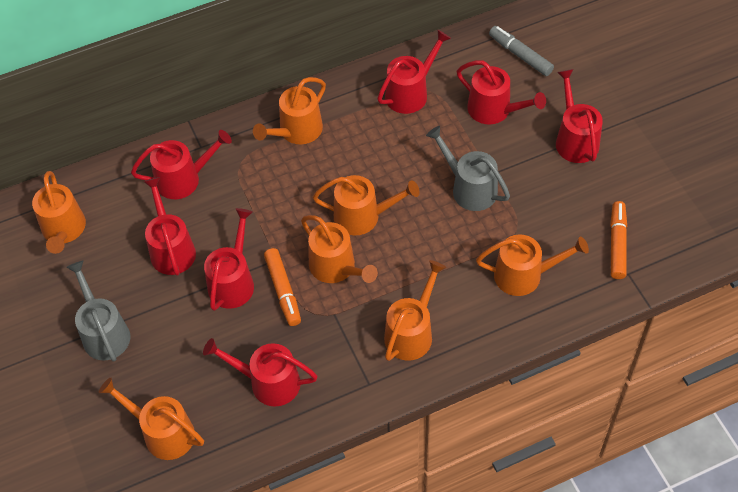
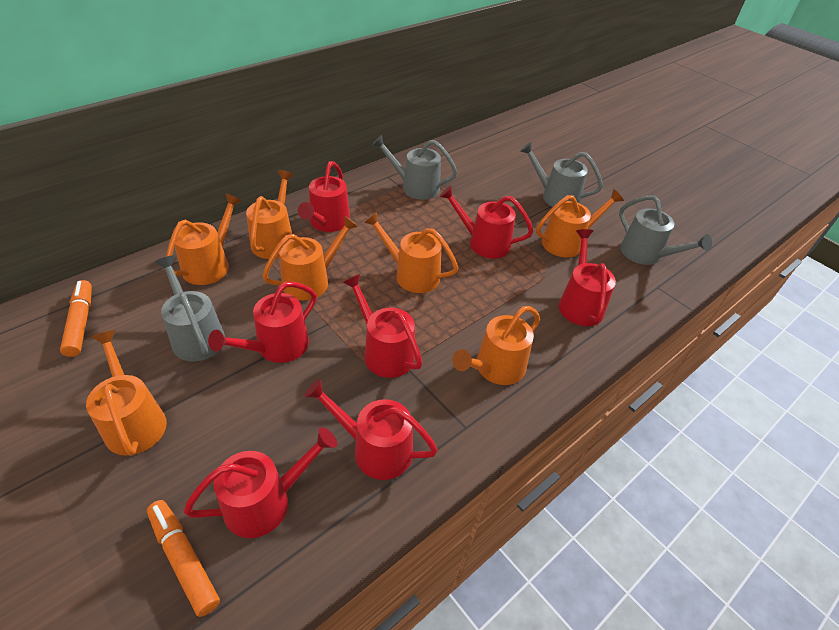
grey marker: [489,26,554,76] = 1 -> none = 0
grey watering can: [66,260,130,361] [426,126,510,211] = 2 -> [155,255,225,362] [372,135,457,200] [520,142,603,207] [619,195,712,265] = 4

